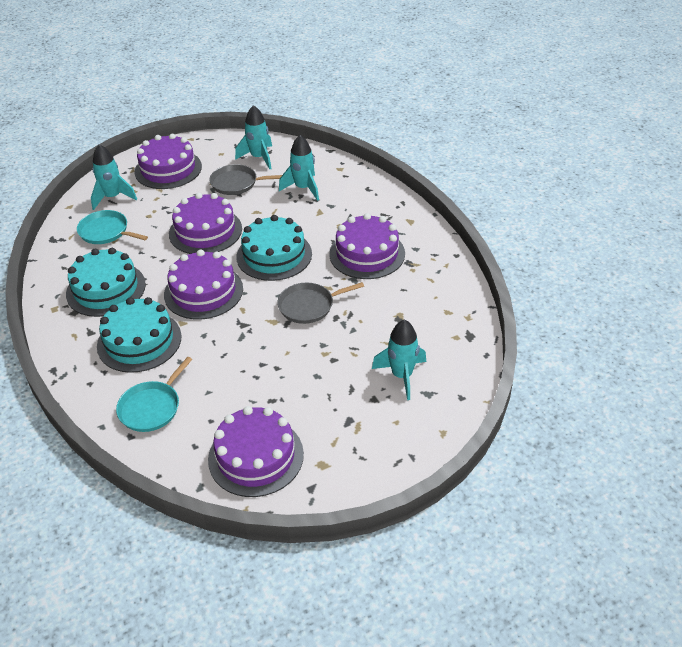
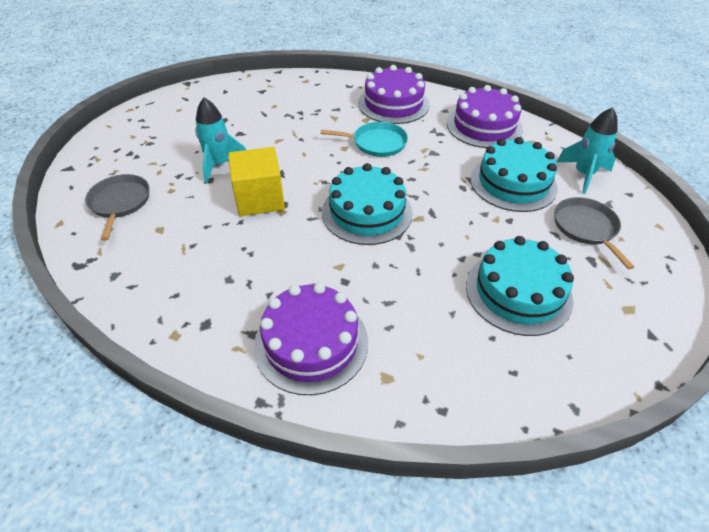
purple cake: [134,134,202,189] [164,249,243,320] [169,193,242,254] [208,406,304,497] [329,213,405,279] = 5 -> [254,283,368,395] [358,65,430,124] [447,85,523,148] = 3
turquoise pan: [77,210,148,244] [116,357,192,432] = 2 -> [321,122,408,157] = 1
turquoise rocket: [91,144,137,210] [235,105,272,169] [279,135,319,201] [372,320,426,400] = 4 -> [195,97,246,183] [557,107,618,194] = 2
yellow cube: none = 0 -> [228,147,285,216] = 1

